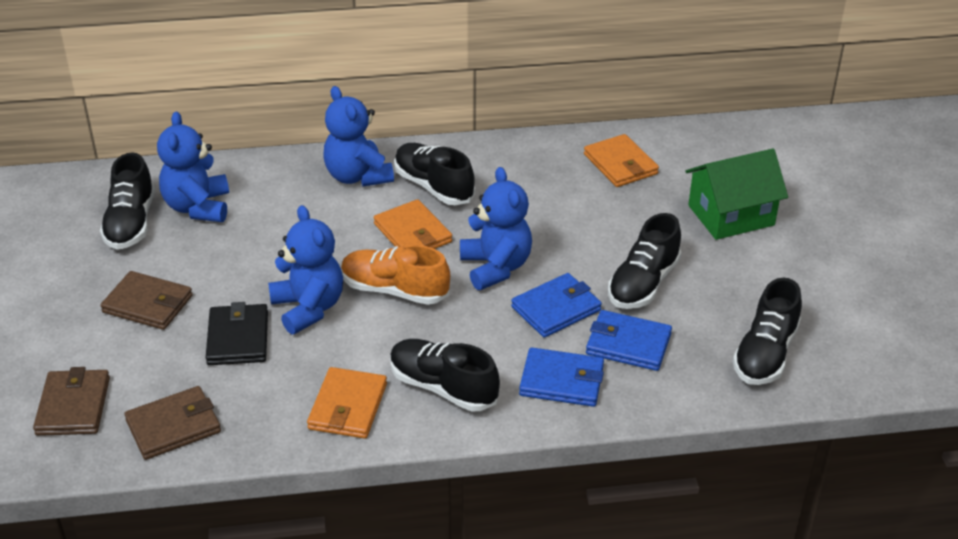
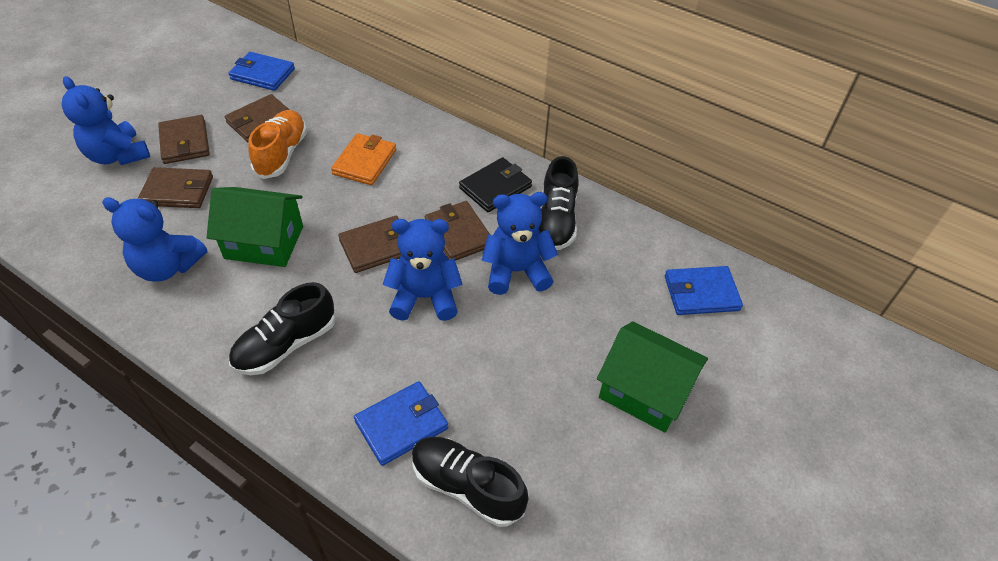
black shoe: [100,152,155,250] [390,339,500,411] [394,143,475,205] [608,213,682,309] [733,277,802,385] = 5 -> [229,282,335,375] [412,437,528,527] [538,156,579,250] = 3
brown wallet: [33,367,110,436] [100,271,193,330] [124,386,221,460] = 3 -> [138,167,213,208] [158,115,210,164] [224,94,290,143] [338,216,401,273] [425,201,490,261] = 5
green house: [685,149,788,240] = 1 -> [207,187,303,267] [597,321,708,433] = 2
orange wallet: [307,367,387,439] [374,199,452,249] [584,134,659,187] = 3 -> [331,133,396,185] = 1

